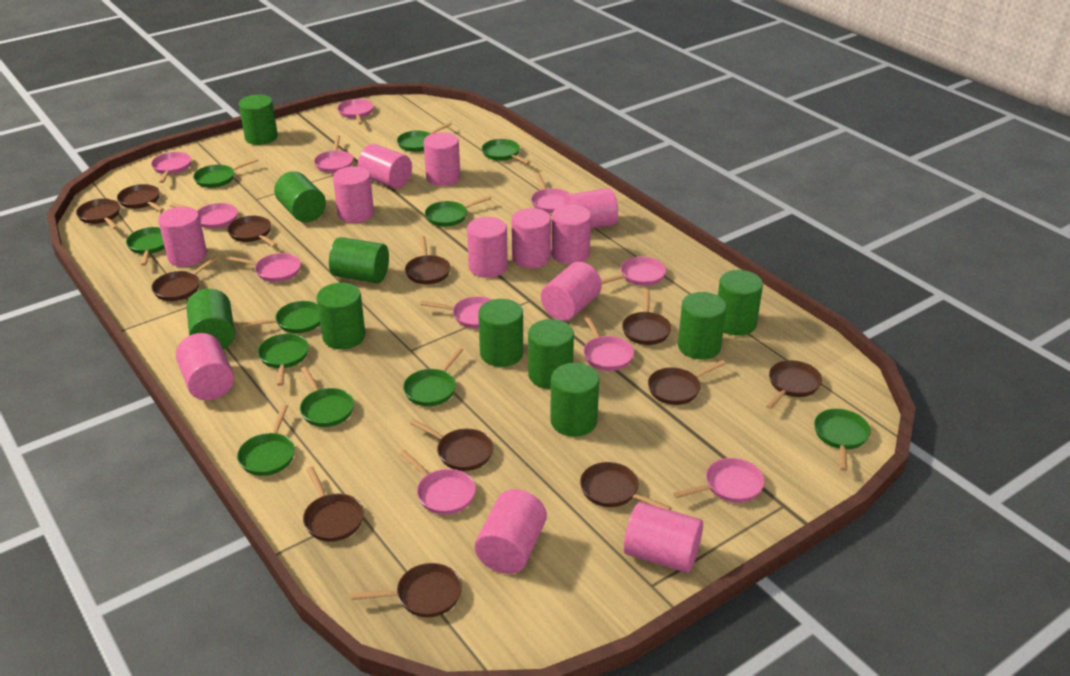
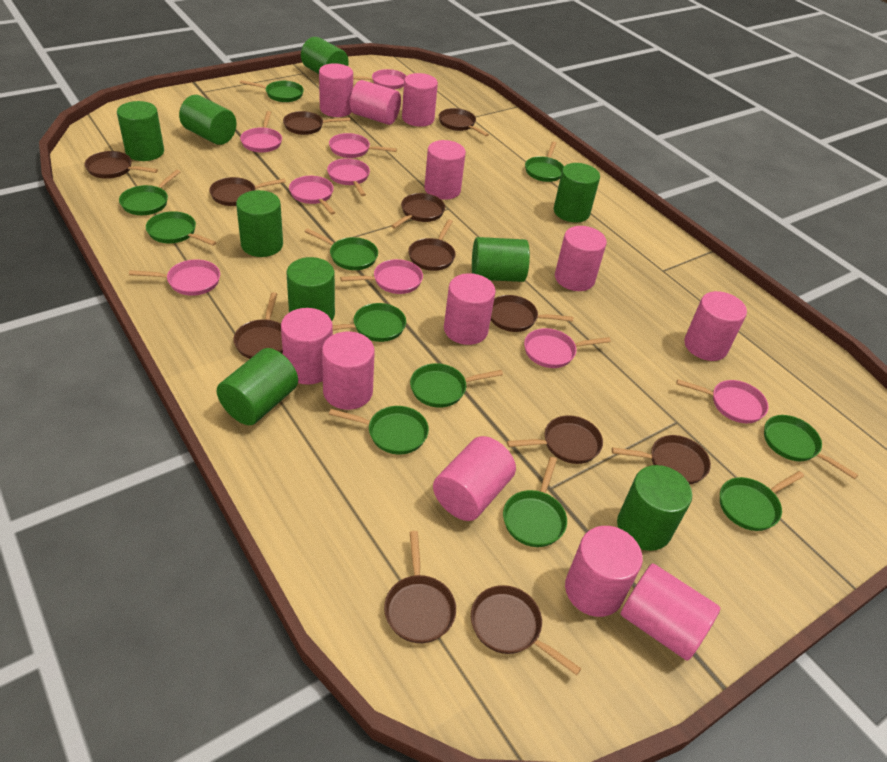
green cylinder: [187,289,235,350] [239,95,278,145] [274,171,326,222] [317,283,365,349] [329,237,389,283] [478,299,523,367] [528,319,574,389] [550,363,599,437] [678,292,726,360] [718,270,763,335] = 10 -> [117,101,164,161] [179,95,237,145] [217,348,298,425] [236,190,283,257] [287,257,335,321] [301,37,349,74] [472,237,530,282] [554,163,600,223] [617,465,692,551] = 9
pink pan: [151,152,191,183] [170,203,238,229] [226,253,301,282] [314,135,353,173] [337,99,373,124] [400,450,476,515] [420,296,493,328] [531,173,569,213] [583,314,634,371] [601,257,666,286] [673,458,765,503] = 11 -> [129,259,220,296] [240,111,282,153] [289,176,336,215] [327,158,370,196] [329,133,397,158] [340,259,423,294] [353,69,406,90] [524,328,611,368] [676,379,769,423] = 9

